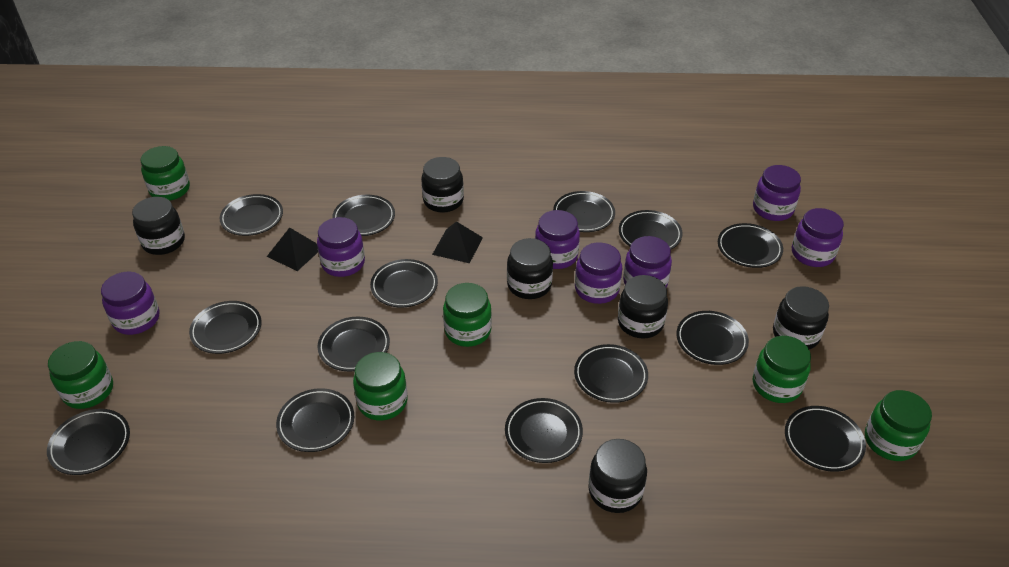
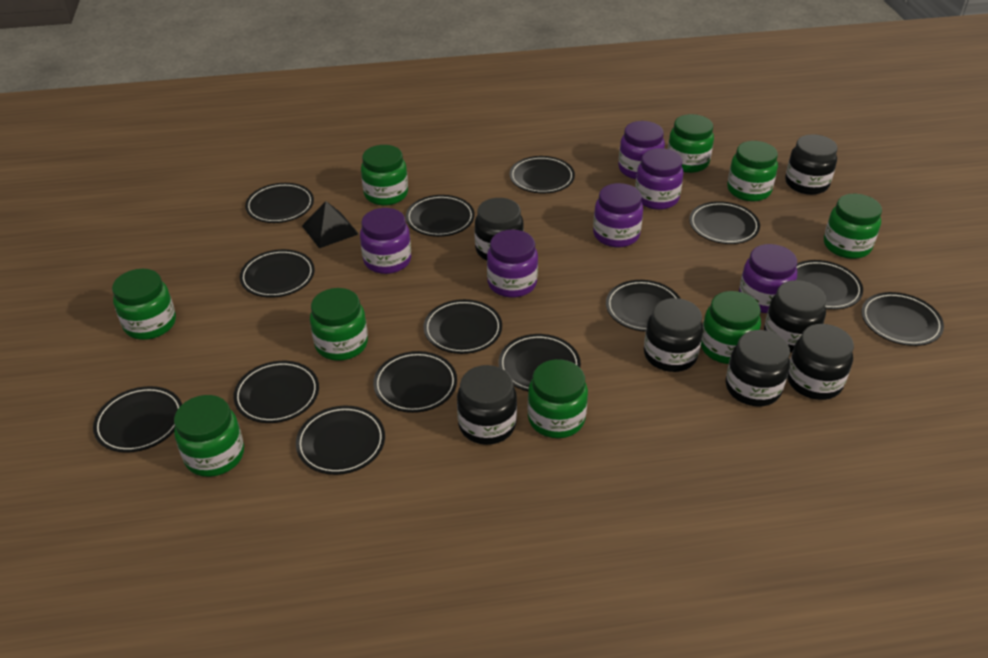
black jar: [132,197,185,255] [421,157,464,213] [507,238,553,299] [588,439,647,513] [618,275,668,338] [773,286,829,349] = 6 -> [457,365,517,445] [474,198,524,260] [644,298,703,372] [726,330,790,406] [764,280,826,352] [785,134,838,195] [787,324,854,400] = 7
black pyramid: [267,227,318,271] [432,221,483,263] = 2 -> [302,201,359,248] = 1
green jar: [48,341,113,409] [140,146,190,201] [353,352,408,421] [443,283,492,347] [753,336,811,403] [865,390,932,461] = 6 -> [112,269,176,340] [174,395,244,477] [310,288,368,361] [361,145,408,206] [527,359,588,438] [668,114,714,173] [701,291,761,364] [727,141,778,201] [824,194,882,259] = 9
purple jar: [101,271,159,335] [317,217,365,277] [535,210,580,269] [575,242,622,304] [623,236,672,287] [753,165,801,221] [792,208,844,267] = 7 -> [360,208,411,274] [487,230,538,298] [593,183,643,247] [618,121,665,179] [635,148,683,210] [739,244,797,313] = 6

